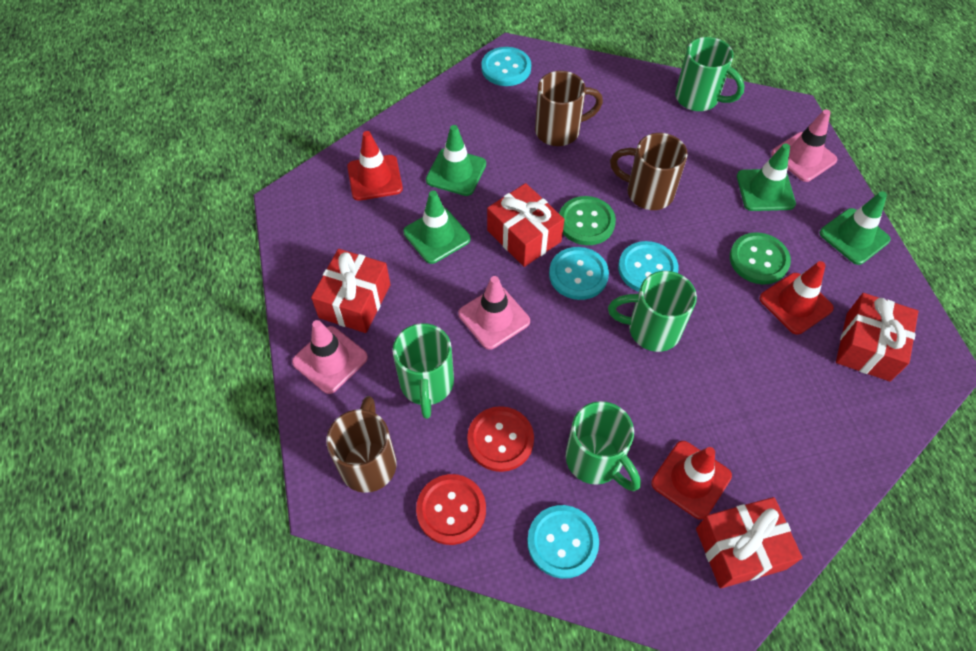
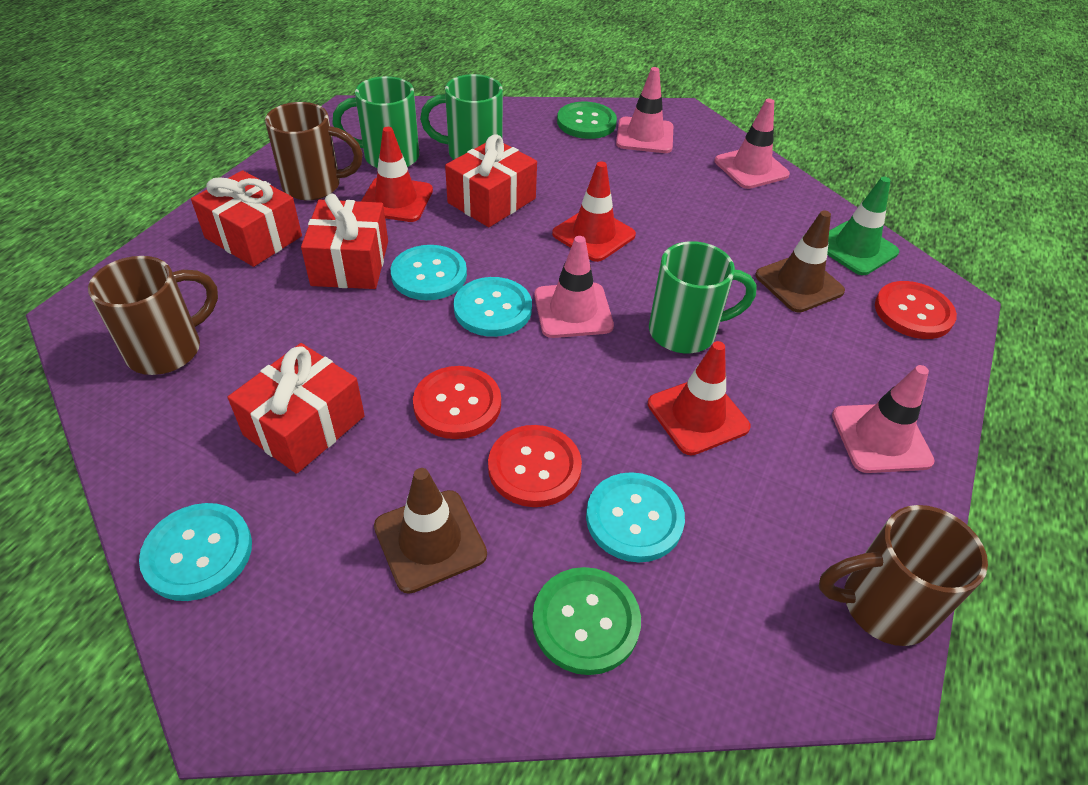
brown traffic cone: none = 0 -> [374,468,487,594] [755,210,845,313] = 2
green mug: [393,323,454,419] [566,401,641,491] [608,271,697,352] [675,37,745,111] = 4 -> [332,76,419,168] [420,74,503,160] [649,241,757,353] = 3
green traffic cone: [403,191,471,264] [426,125,486,196] [737,143,796,211] [820,191,891,265] = 4 -> [827,176,899,275] = 1
pink traffic cone: [292,320,368,394] [458,276,530,350] [771,109,837,182] = 3 -> [534,236,614,338] [616,67,673,153] [715,99,790,189] [832,365,935,473] = 4
red button: [416,474,486,545] [467,406,534,472] = 2 -> [413,366,501,439] [488,425,582,507] [875,281,957,339] = 3

